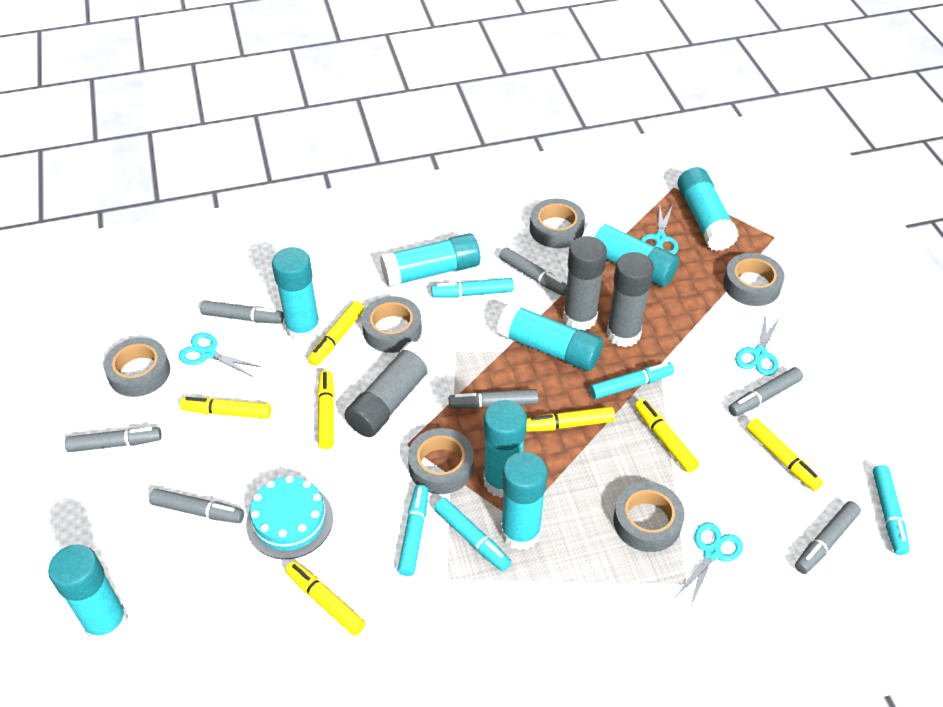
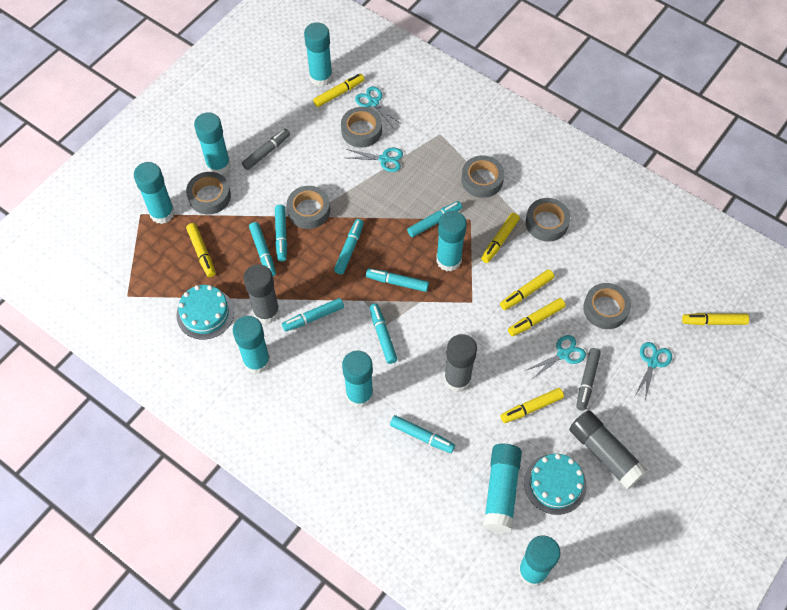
grey marker: [65,427,162,452] [149,489,244,523] [200,301,284,324] [449,389,539,409] [499,247,567,296] [728,367,803,417] [795,501,861,574] = 7 -> [242,129,290,170] [576,348,601,411] = 2
turquoise cake: [246,475,333,559] = 1 -> [176,285,234,340] [524,454,587,515] = 2
turquoise marker: [398,485,428,576] [431,278,514,298] [434,498,511,571] [590,362,674,399] [873,465,910,555] = 5 -> [249,222,276,276] [275,205,287,261] [282,298,344,332] [334,219,364,274] [366,268,429,292] [369,304,397,364] [390,415,455,453] [407,201,462,237] = 8

